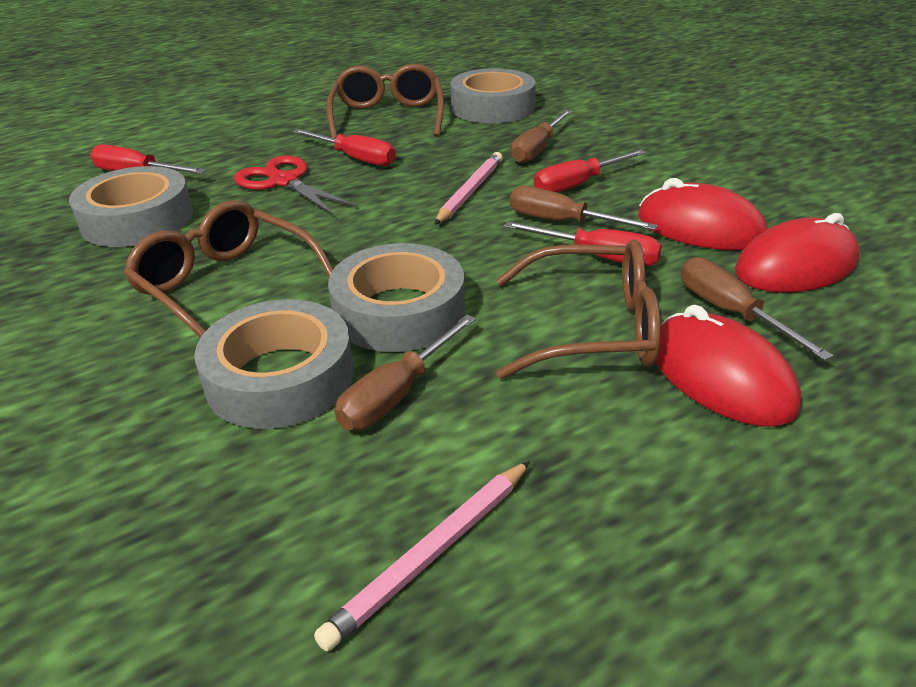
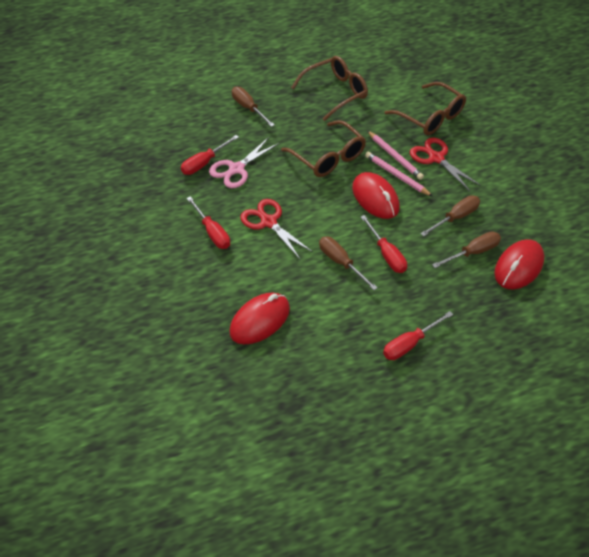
grey tape: [69,166,193,247] [194,300,354,429] [328,243,465,352] [451,68,536,123] = 4 -> none = 0
pink scissors: none = 0 -> [209,137,280,188] = 1
red scissors: [234,156,358,215] = 1 -> [240,199,313,259] [410,138,481,191] = 2

